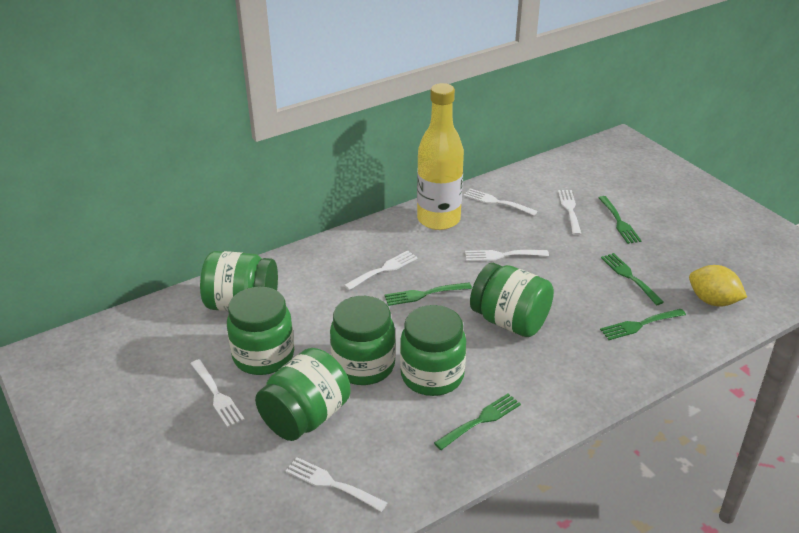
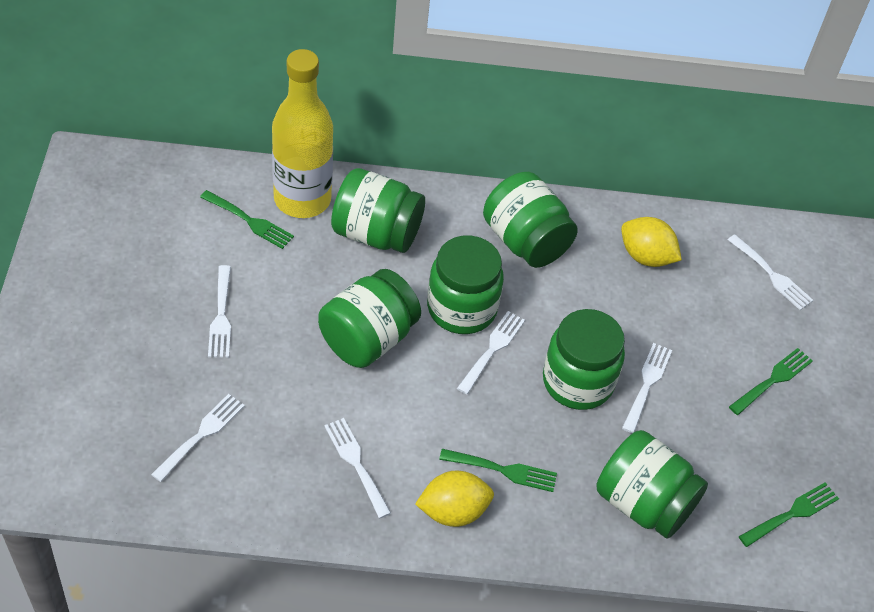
green fork: [384,282,472,306] [434,393,521,450] [599,196,642,244] [600,309,686,340] [601,253,664,305] = 5 -> [200,190,294,249] [439,449,557,492] [729,348,813,415] [739,482,839,547] = 4
yellow lemon: [689,265,747,307] = 1 -> [415,471,494,527] [621,217,682,267] = 2

